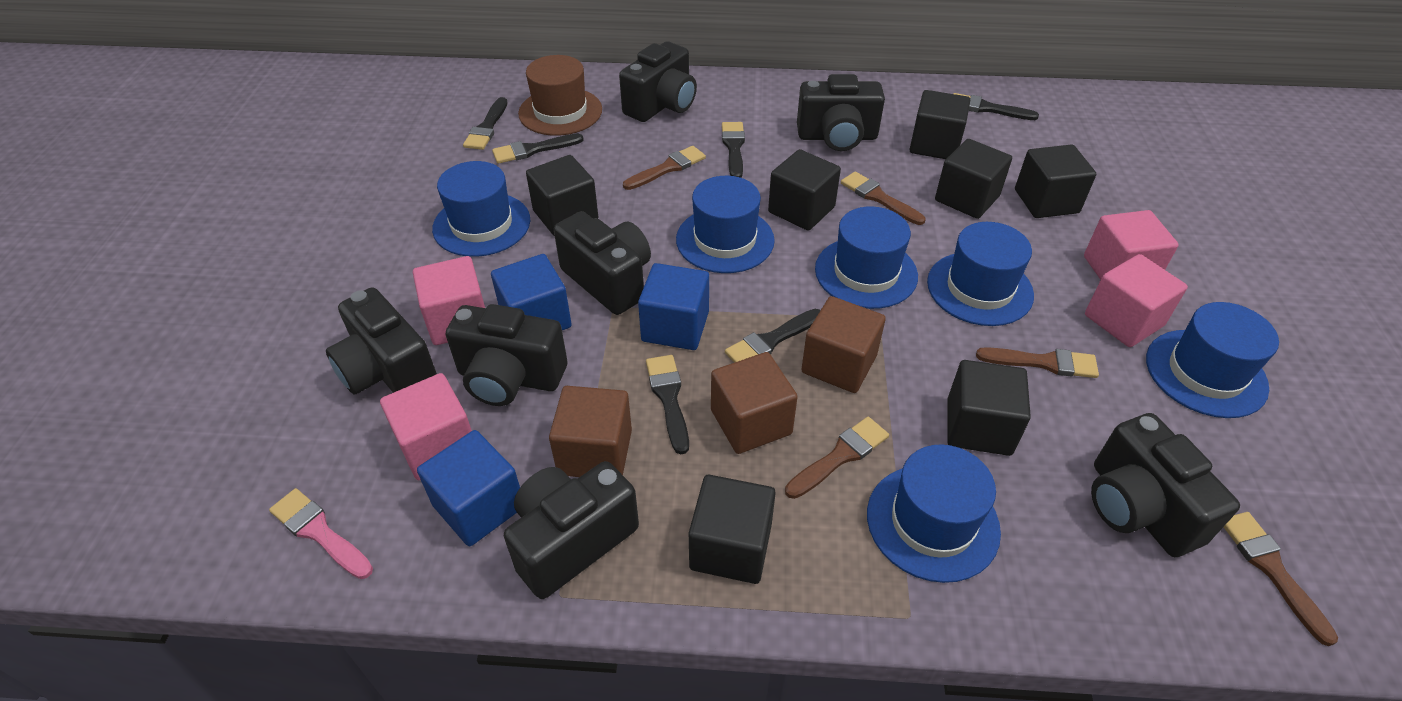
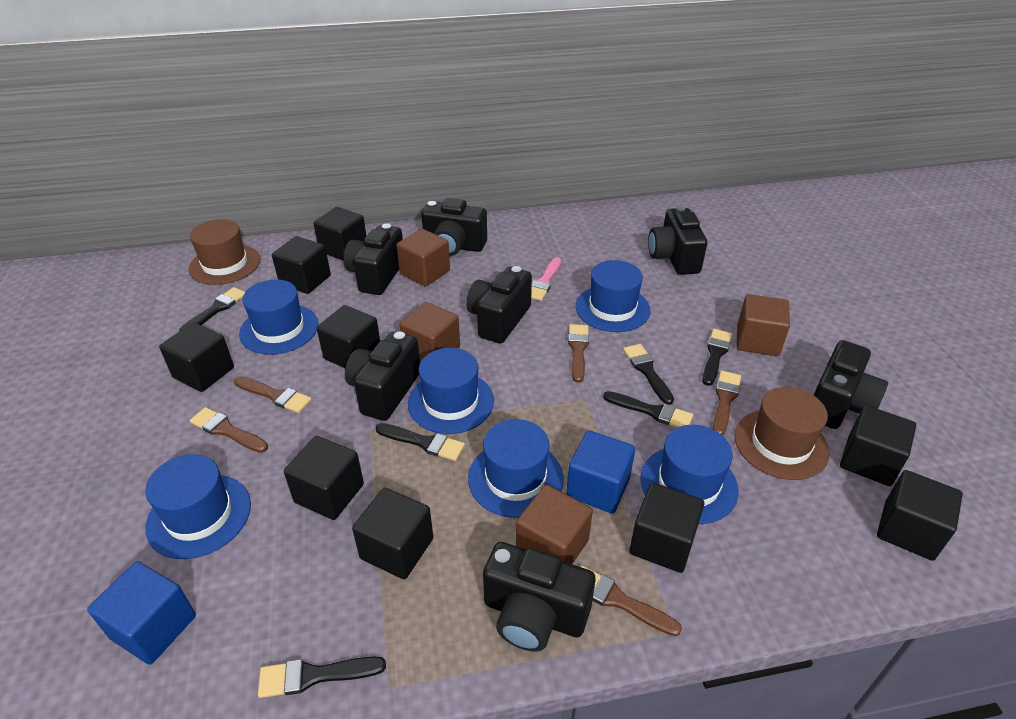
black cube: [526,155,598,236] [689,475,776,584] [768,149,841,231] [910,90,970,159] [935,139,1012,219] [947,360,1031,456] [1015,144,1096,218] = 7 -> [159,322,234,392] [272,236,331,294] [284,436,364,520] [313,207,366,260] [317,305,380,368] [352,488,433,579] [629,482,704,573] [840,405,916,486] [877,470,963,561] = 9
blue cube: [417,430,520,546] [491,254,572,330] [638,263,709,350] = 3 -> [87,561,196,665] [566,430,635,514] = 2
brown cube: [549,386,632,477] [711,352,798,454] [801,296,886,393] = 3 -> [396,228,450,286] [399,302,460,362] [516,485,593,564] [737,294,790,356] = 4
brown hat: [518,55,602,136] = 1 -> [188,219,260,285] [734,387,830,480] = 2
pink cube: [380,373,472,480] [413,256,485,345] [1084,210,1179,280] [1085,254,1188,347] = 4 -> none = 0

